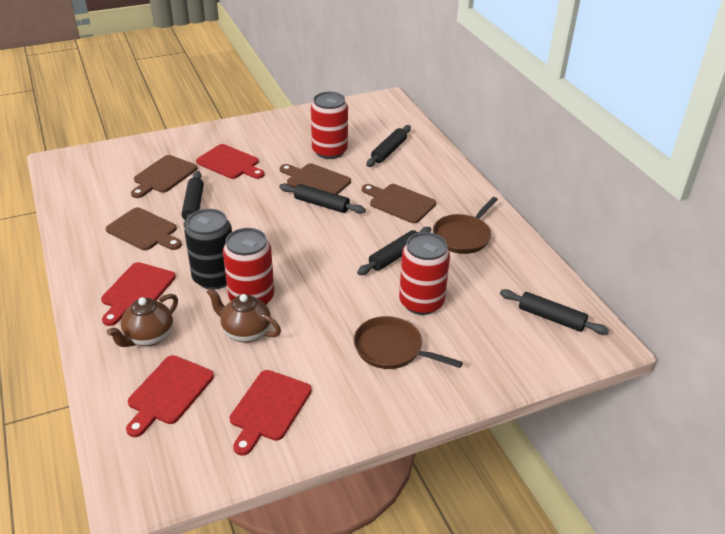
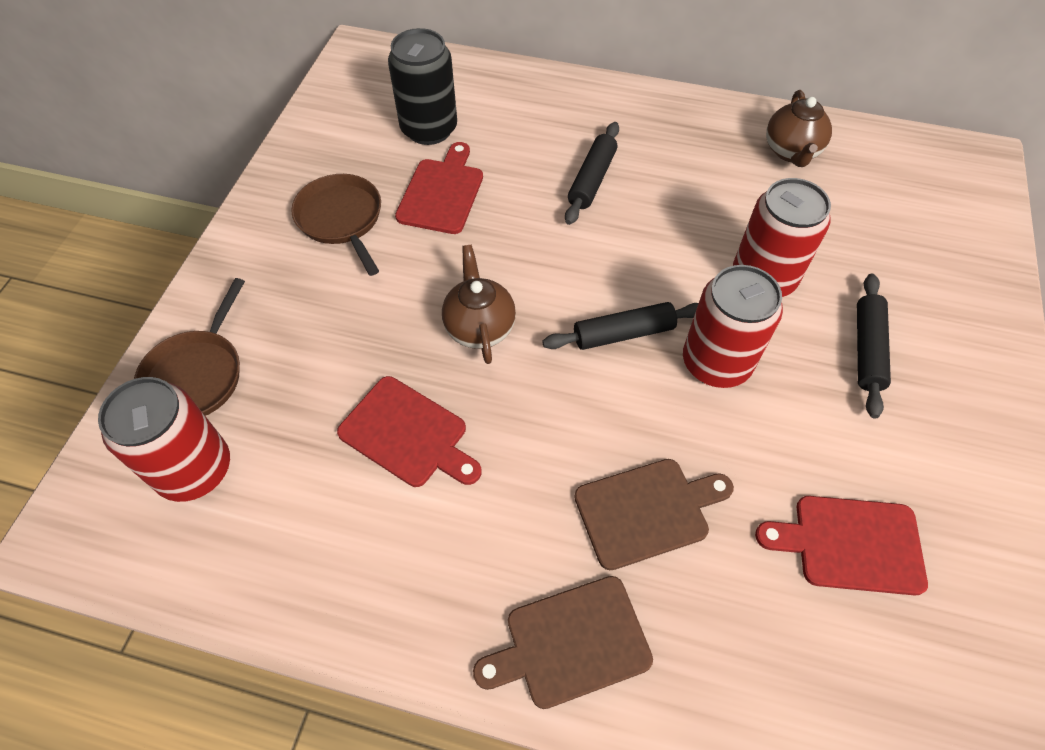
black rolling pin: [181,171,204,227] [279,183,366,214] [357,227,431,275] [366,125,411,167] [500,289,609,335] = 5 -> [542,302,699,350] [565,122,619,225] [857,274,891,418] = 3
brown cutting board: [106,207,182,250] [131,155,198,198] [280,163,351,195] [362,184,436,223] = 4 -> [473,576,653,709] [574,459,734,570] = 2
red cutting board: [101,262,176,326] [126,355,214,437] [196,144,265,179] [230,370,312,456] = 4 -> [337,376,482,487] [395,142,483,234] [755,496,928,596] = 3

